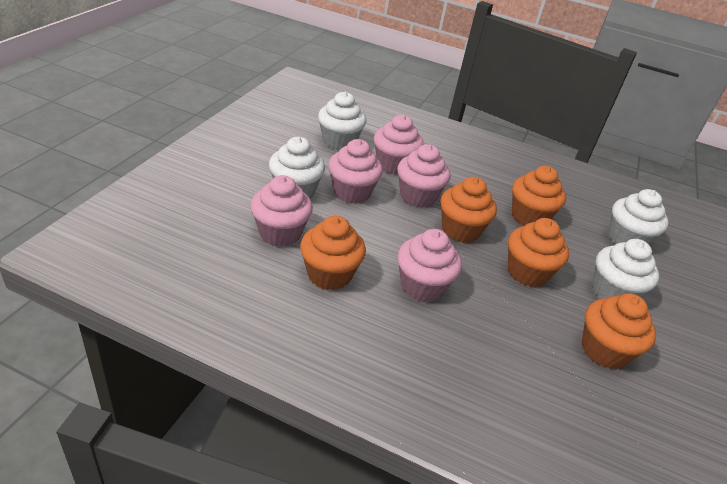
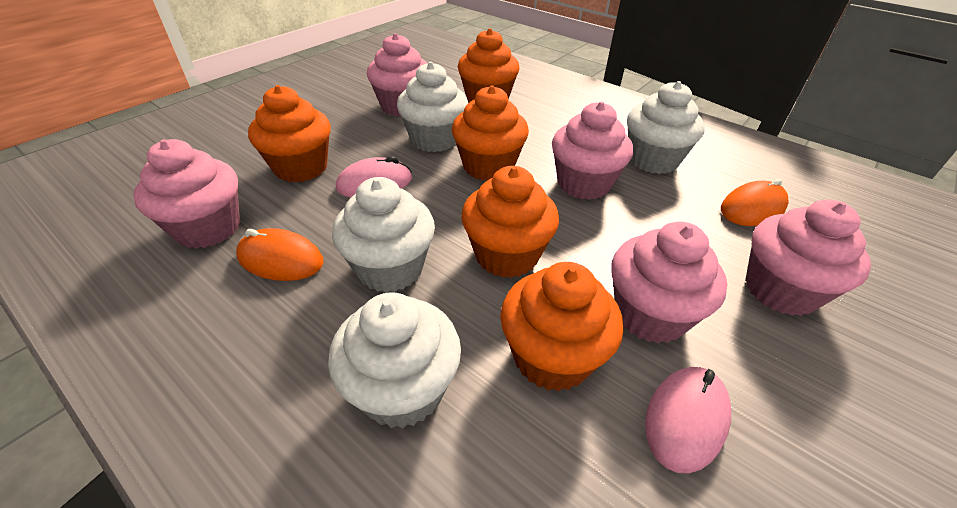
orange mouse: none = 0 -> [236,228,324,281] [721,179,789,226] = 2
pink mouse: none = 0 -> [336,156,412,198] [645,367,731,473] = 2

